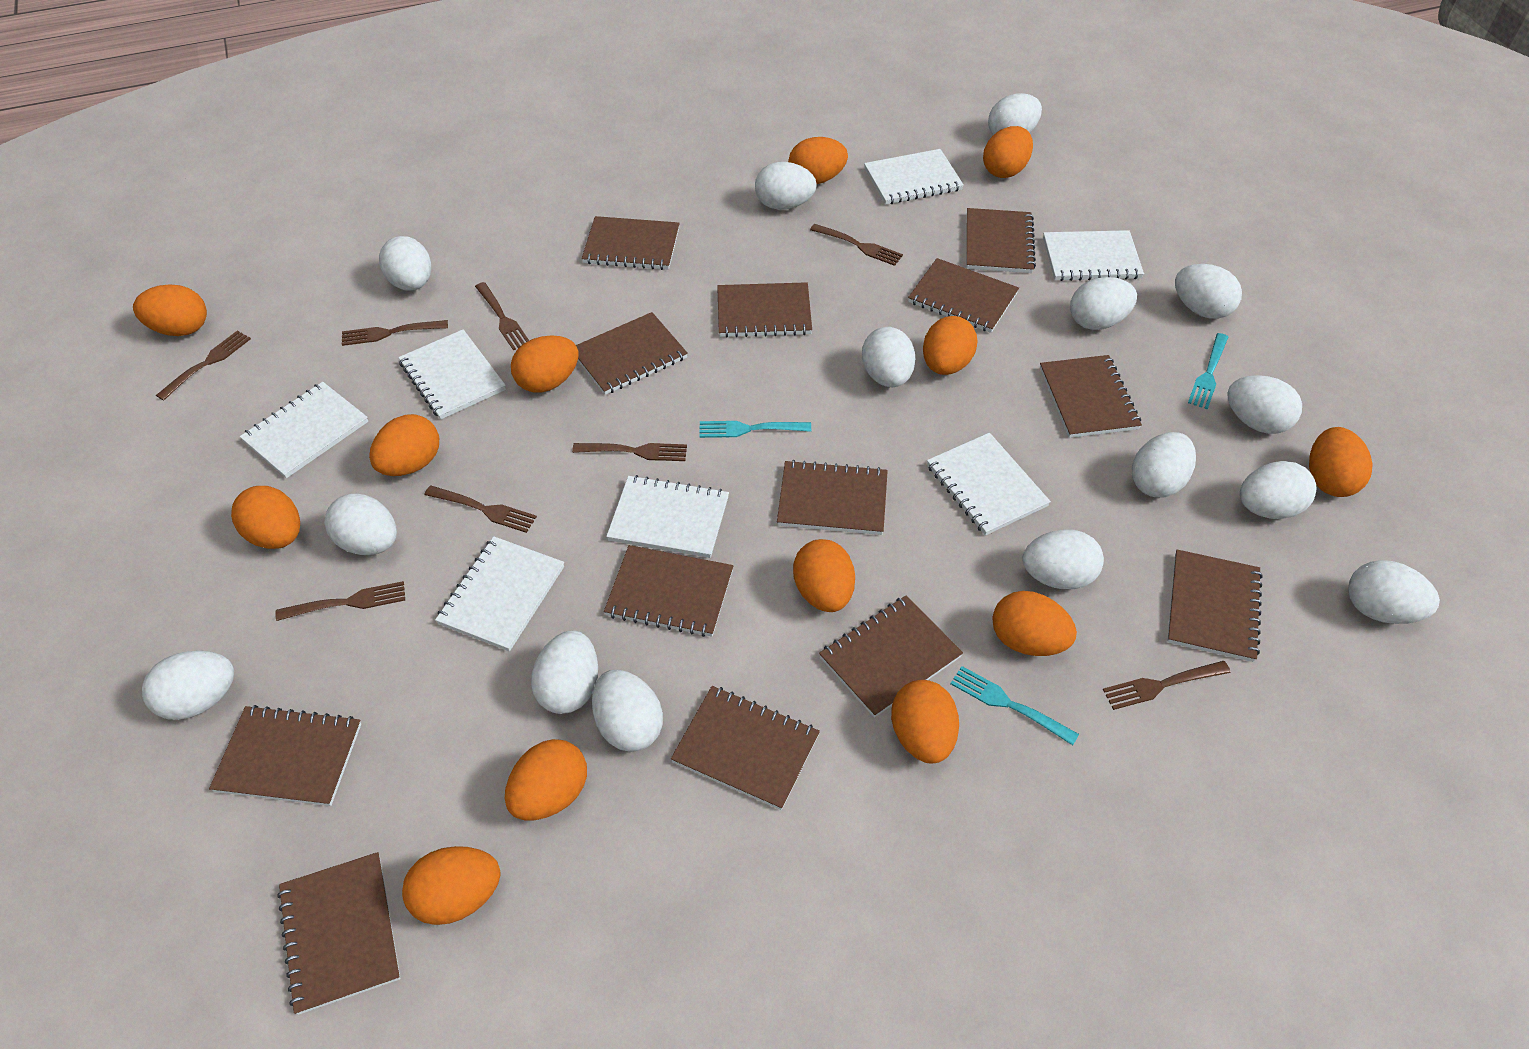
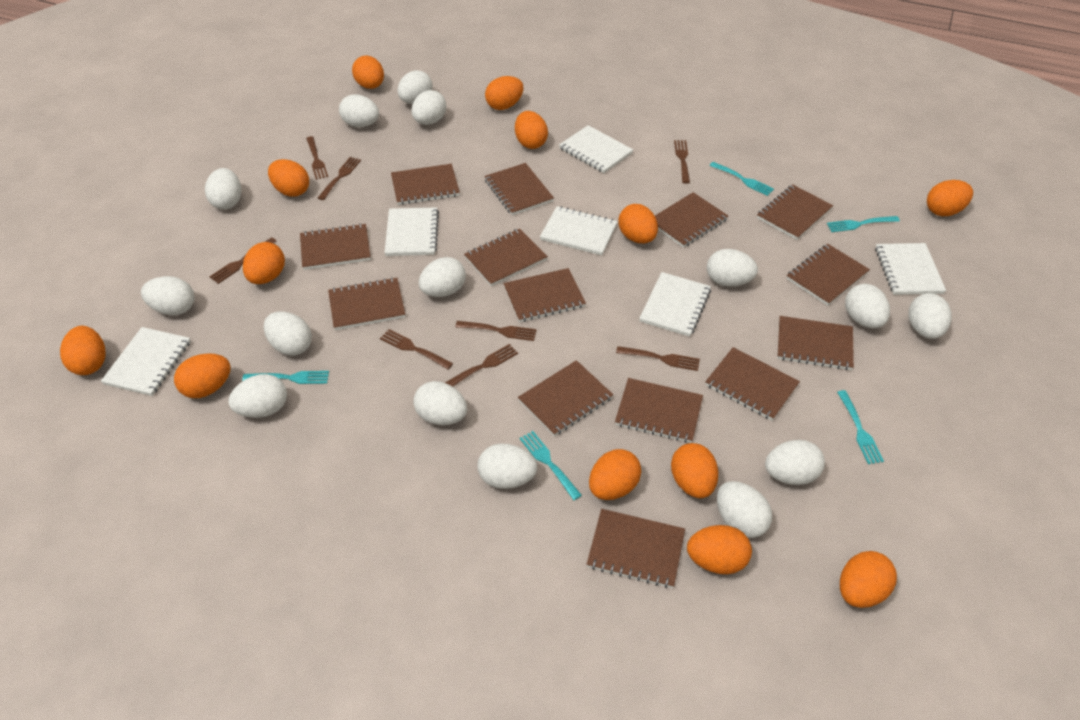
brown notebook: [209,705,361,806] [277,852,400,1015] [576,312,688,395] [582,216,680,270] [604,545,733,637] [671,686,820,810] [717,282,812,338] [777,460,888,535] [819,595,963,718] [908,258,1019,333] [967,208,1036,273] [1040,355,1142,438] [1167,550,1262,662] = 13 -> [300,223,371,270] [328,277,405,330] [391,164,460,205] [464,229,548,286] [484,163,554,215] [503,268,586,322] [518,360,613,436] [587,509,685,588] [615,378,703,443] [655,192,728,248] [705,347,800,421] [757,185,833,240] [777,316,854,370] [786,244,870,306] = 14
turquoise fork: [699,421,811,438] [950,666,1079,745] [1188,333,1228,409] = 3 -> [242,371,329,384] [520,431,582,500] [709,162,774,196] [827,216,900,232] [837,390,884,464] = 5
white notebook: [240,382,368,478] [398,329,506,419] [435,536,564,652] [606,475,729,558] [864,149,964,205] [927,433,1051,536] [1043,230,1144,281] = 7 -> [101,327,191,396] [384,207,439,256] [540,206,618,256] [559,125,633,173] [639,272,711,337] [875,243,946,295] = 6

